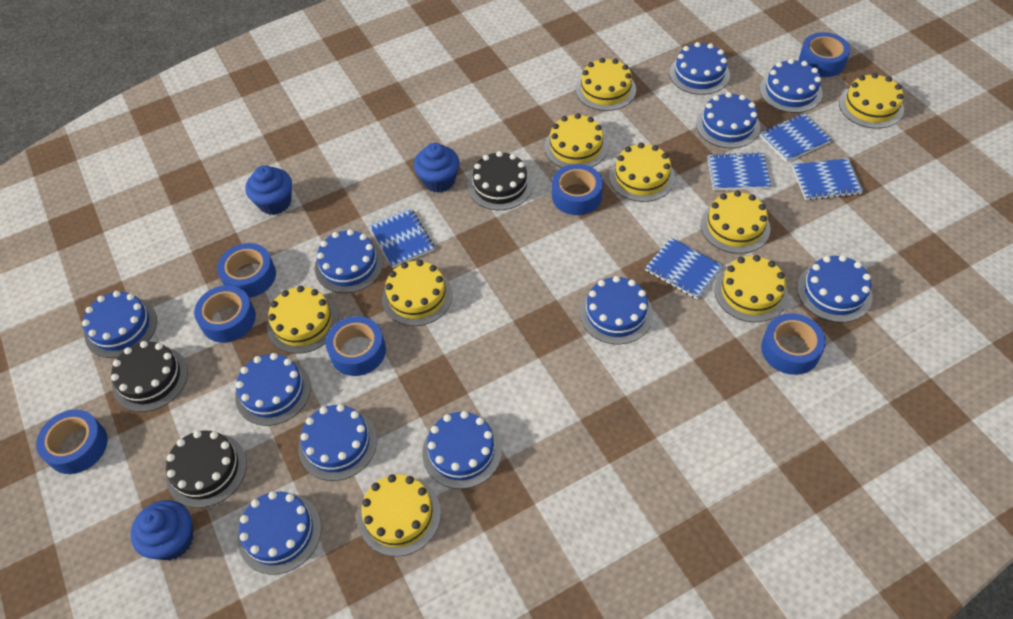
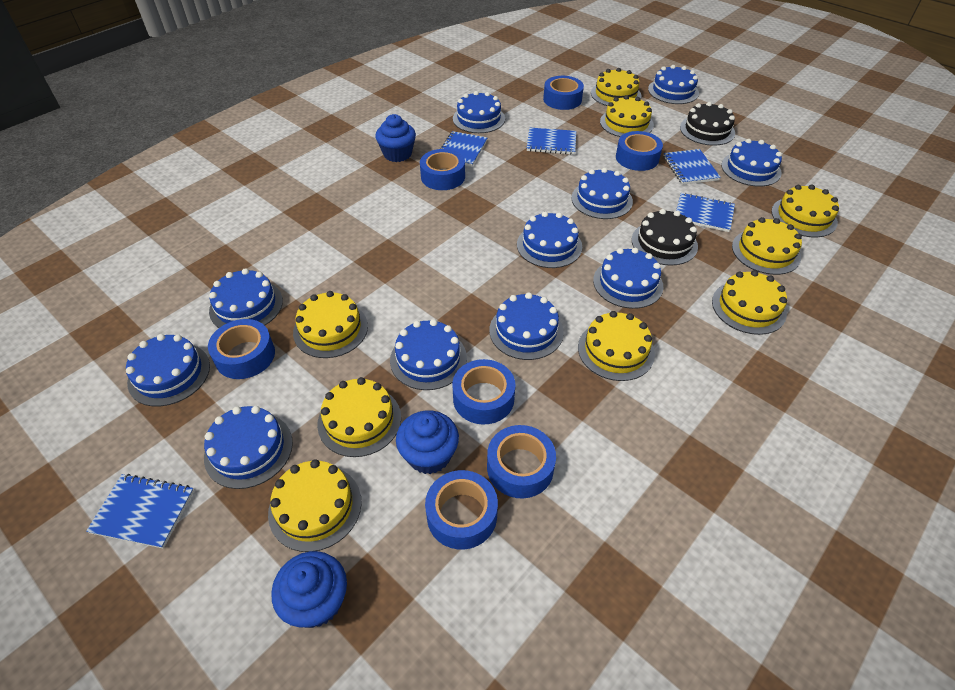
black cake: [111,341,188,412] [166,430,247,508] [468,151,533,210] = 3 -> [632,209,698,266] [680,102,735,146] = 2

